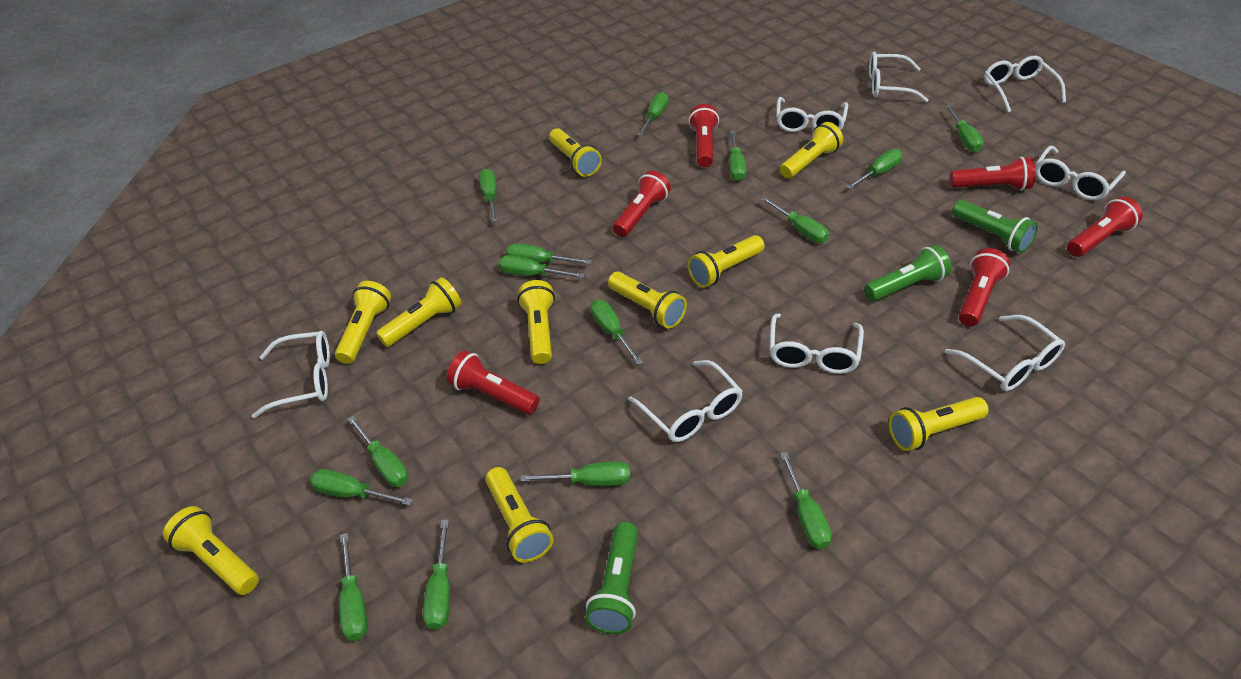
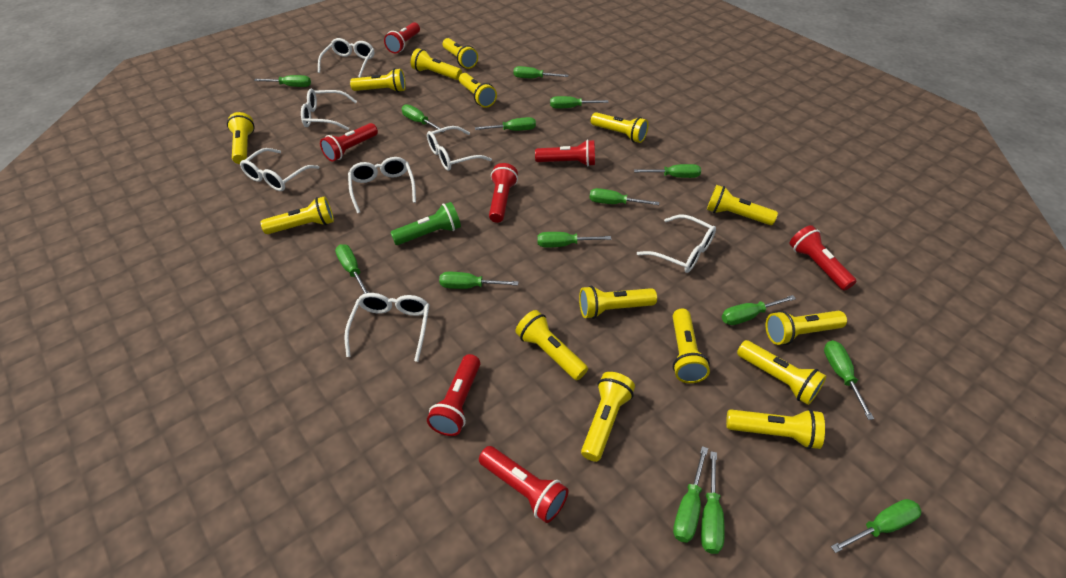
green flashlight: [585,522,638,634] [864,245,952,301] [952,200,1038,253] = 3 -> [390,202,461,245] = 1
red flashlight: [447,351,540,415] [613,170,671,237] [689,104,719,167] [950,157,1035,191] [959,248,1010,326] [1067,196,1143,257] = 6 -> [320,123,378,162] [384,22,420,53] [427,354,480,436] [479,446,568,523] [489,163,518,223] [535,140,595,166] [789,225,856,291] = 7
white glasses: [252,331,330,418] [628,360,743,442] [769,313,864,374] [776,97,848,132] [869,52,928,102] [945,315,1065,391] [984,56,1066,112] [1035,146,1126,200] = 8 -> [240,148,319,191] [301,89,357,130] [318,38,374,78] [344,293,429,362] [348,157,416,213] [427,126,492,171] [637,215,716,273] = 7
yellow flashlight: [163,506,259,595] [335,281,391,364] [376,277,462,347] [485,467,554,563] [517,280,555,364] [549,128,602,177] [608,272,687,329] [688,235,764,288] [780,122,843,179] [889,397,989,451] = 10 -> [227,112,255,164] [260,196,334,234] [350,68,406,92] [411,48,462,80] [443,38,478,69] [459,73,497,108] [515,310,588,380] [579,286,657,319] [581,372,635,462] [591,112,649,143] [672,309,710,383] [707,185,778,225] [726,409,825,449] [737,340,827,405] [766,311,847,345] = 15

